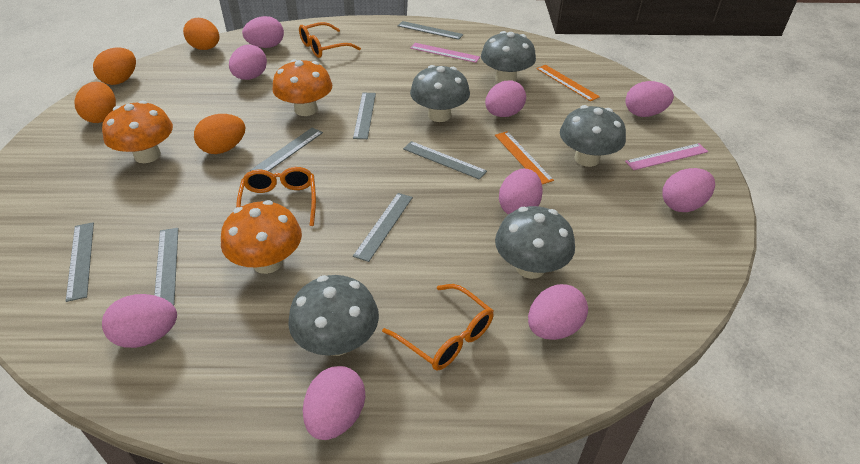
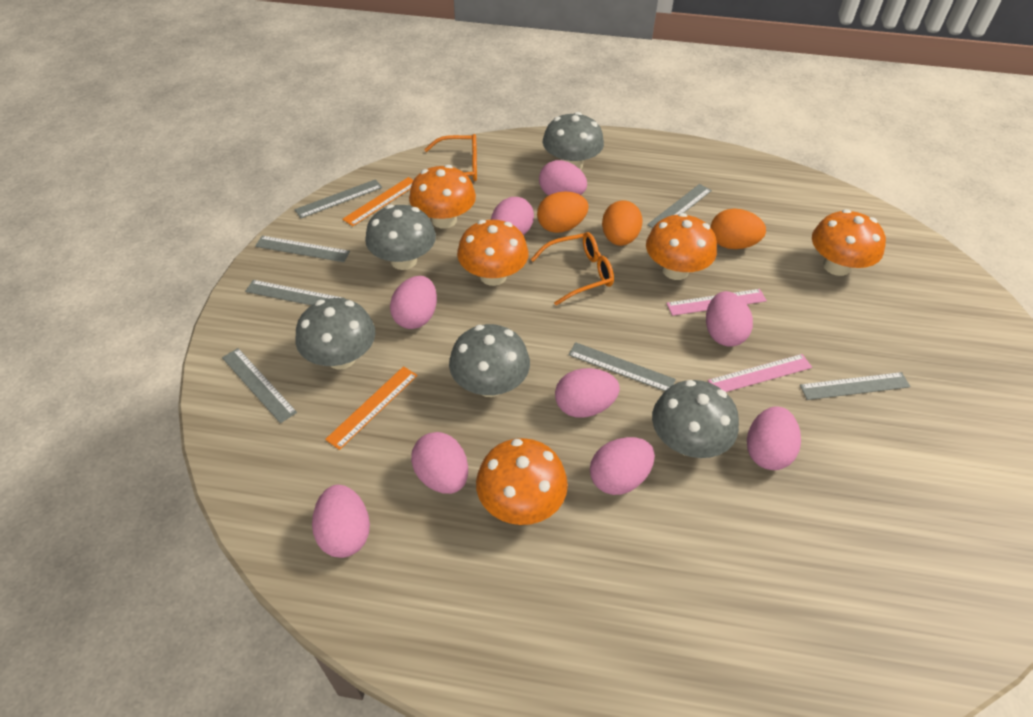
orange egg: [75,82,116,123] [93,48,136,85] [183,18,219,50] [194,114,246,154] = 4 -> [537,191,589,233] [602,200,643,246] [710,209,766,249] = 3
orange glasses: [236,167,316,226] [299,22,361,58] [382,284,494,371] = 3 -> [424,134,477,181] [531,232,614,305] = 2
orange mushroom: [102,101,173,163] [221,200,302,274] [272,59,332,116] = 3 -> [409,165,476,229] [457,220,529,286] [476,438,568,525] [646,213,717,280] [812,209,886,276] = 5

